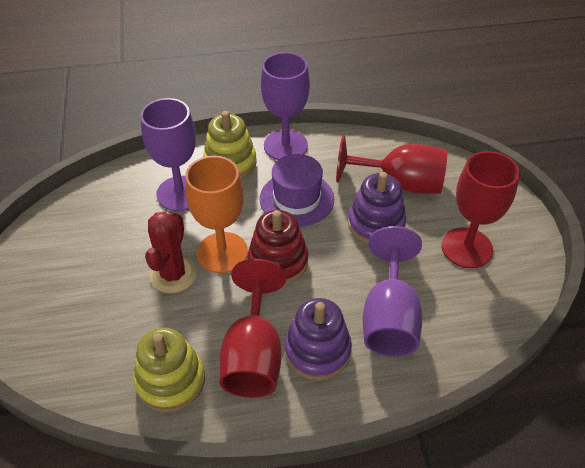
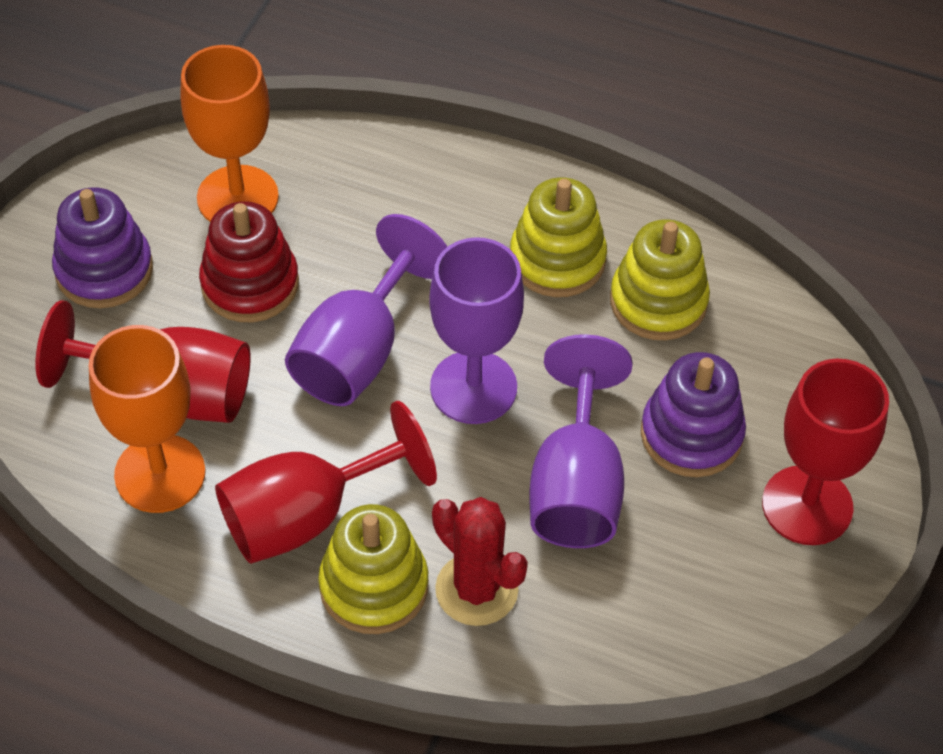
orange goblet: [185,156,248,273] = 1 -> [89,325,205,513] [180,45,279,222] = 2
purple hat: [260,154,334,227] = 1 -> none = 0
yellow stacking toy: [134,328,205,412] [203,111,257,179] = 2 -> [318,504,428,634] [510,177,607,297] [610,219,710,340] = 3

